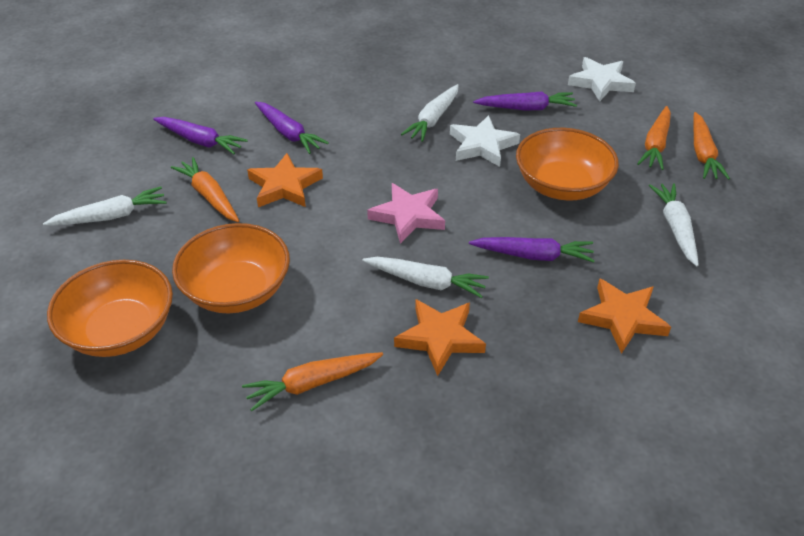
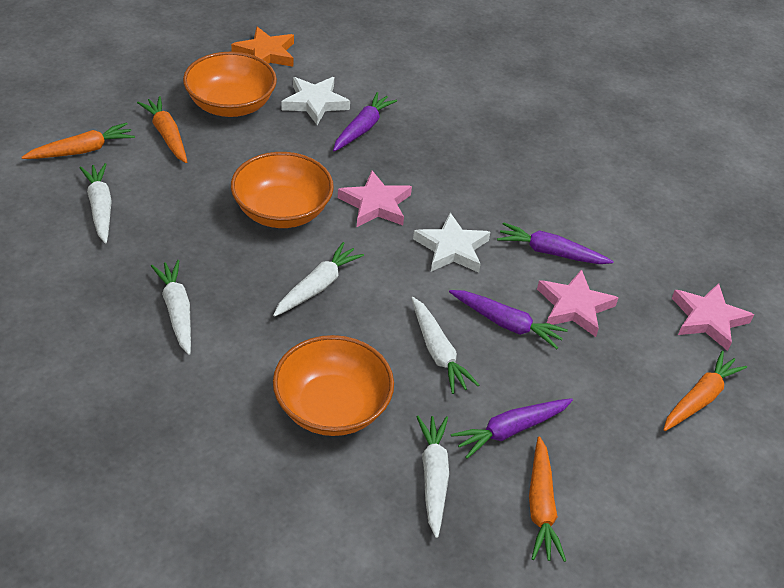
orange star: [247,153,323,207] [394,299,486,376] [578,279,671,354] = 3 -> [231,27,294,67] = 1
pink star: [367,183,445,244] = 1 -> [338,171,412,227] [537,269,618,337] [672,283,754,351] = 3
white carrot: [43,187,167,226] [362,257,489,298] [401,84,459,142] [649,183,699,267] = 4 -> [79,163,112,244] [151,260,191,355] [273,242,364,317] [412,297,479,394] [416,416,449,538] = 5

